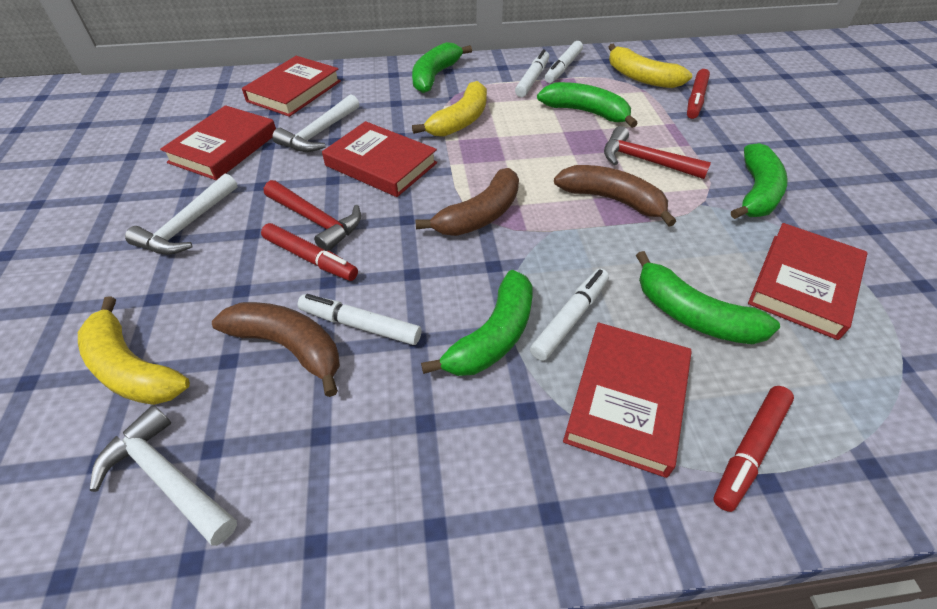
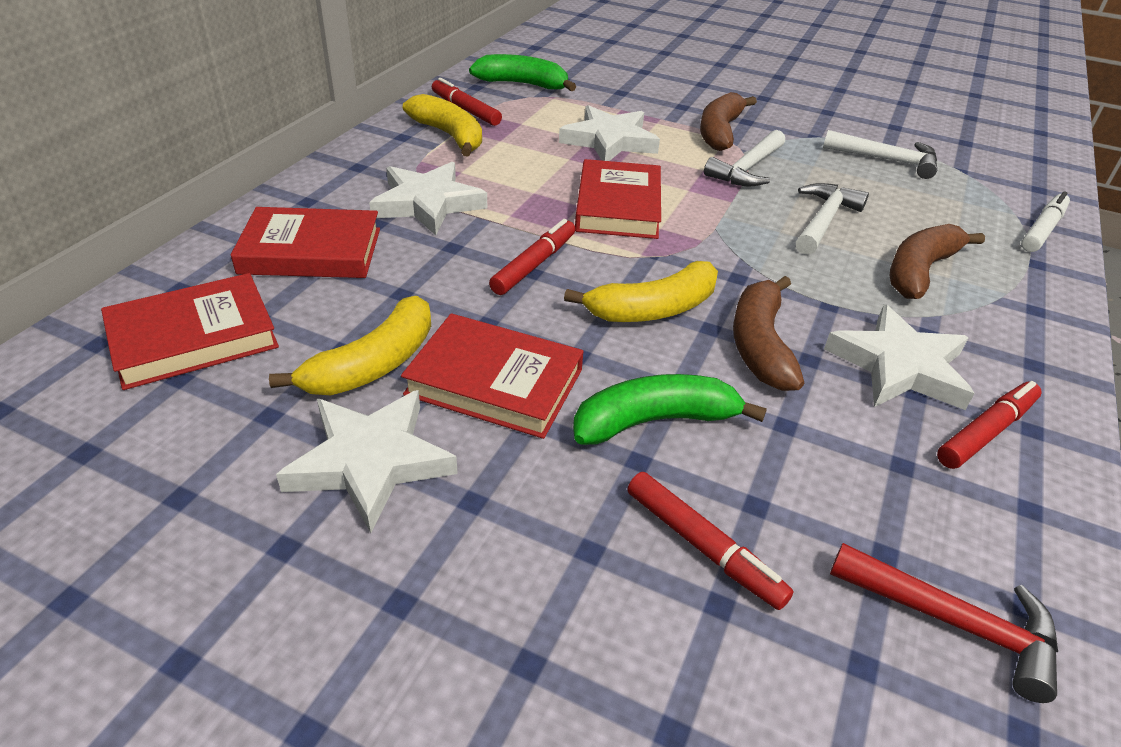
green banana: [412,42,472,93] [421,270,533,376] [537,82,638,128] [636,251,780,344] [731,143,788,219] = 5 -> [469,54,576,91] [573,374,767,445] = 2
red book: [160,105,276,180] [242,56,341,117] [322,121,437,197] [563,322,692,478] [748,223,868,340] = 5 -> [101,273,279,390] [231,207,380,278] [401,313,584,439] [575,159,661,239] = 4
red hammer: [264,180,361,251] [604,126,711,179] = 2 -> [830,543,1058,703] = 1
red marker: [261,223,358,281] [687,69,710,119] [713,386,794,512] = 3 -> [432,78,502,126] [489,219,575,295] [627,472,794,610] [937,381,1042,469] = 4
white marker: [297,294,421,345] [515,49,549,97] [530,269,609,361] [545,41,583,83] = 4 -> [1021,191,1070,252] = 1
white star: none = 0 -> [276,390,458,533] [369,162,487,235] [559,105,660,161] [824,304,975,410] = 4

